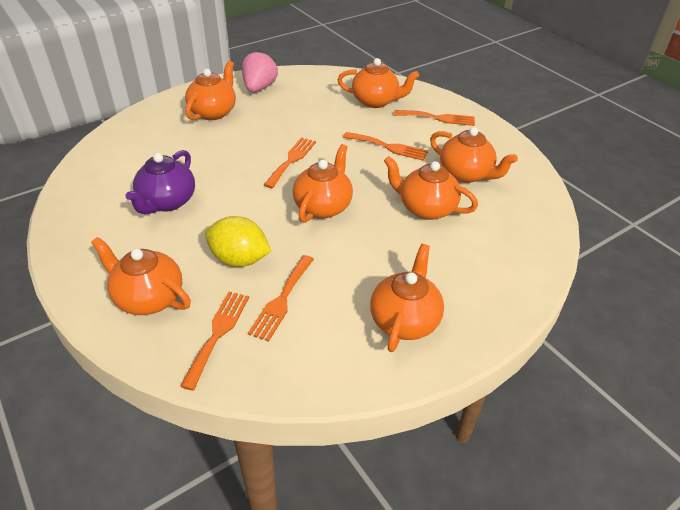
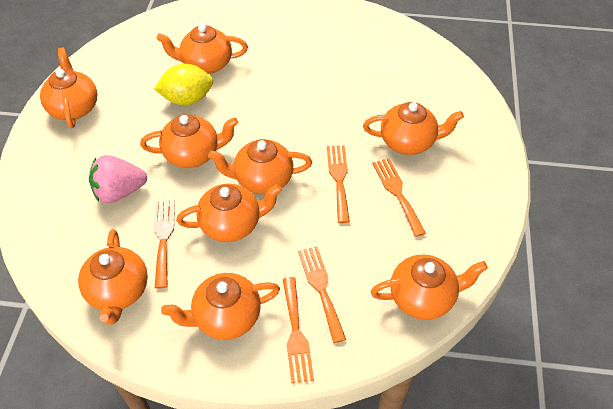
orange teapot: [91,237,191,315] [185,61,236,120] [292,144,353,223] [338,58,419,108] [370,244,444,352] [384,156,478,220] [430,127,518,183] = 7 -> [40,48,97,128] [78,229,148,325] [140,114,238,168] [156,24,248,74] [161,273,280,340] [176,184,282,242] [208,139,312,194] [363,102,464,155] [371,255,488,320] = 9
purple teapot: [126,150,195,214] = 1 -> none = 0

